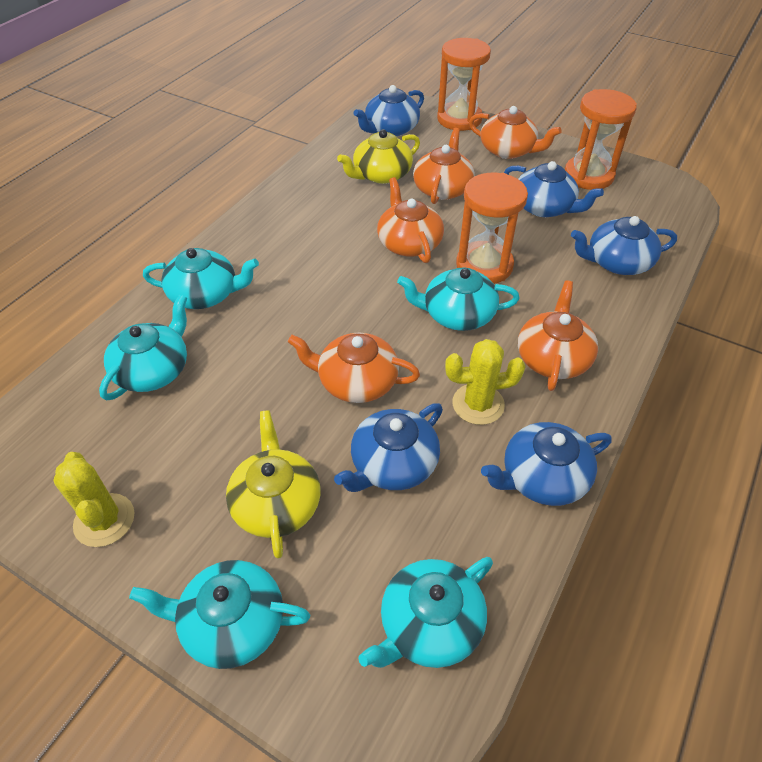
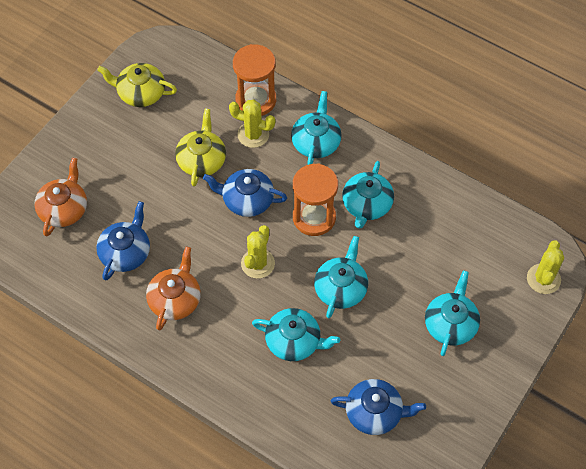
blue teapot: [334,403,443,492] [353,85,424,137] [481,422,612,506] [504,161,604,217] [571,216,677,275] = 5 -> [96,201,150,280] [203,169,287,217] [331,379,426,435] = 3
orange hourglass: [437,38,491,131] [456,173,528,284] [565,89,637,190] = 3 -> [233,44,276,116] [293,163,338,236] = 2
orange teapot: [288,333,420,403] [377,177,444,263] [413,128,475,204] [469,106,561,159] [518,280,598,391] = 5 -> [34,157,87,236] [146,246,201,331] = 2
yellow cactus: [53,452,135,547] [445,339,525,425] = 2 -> [229,100,275,148] [241,225,275,278] [527,240,564,294] = 3

